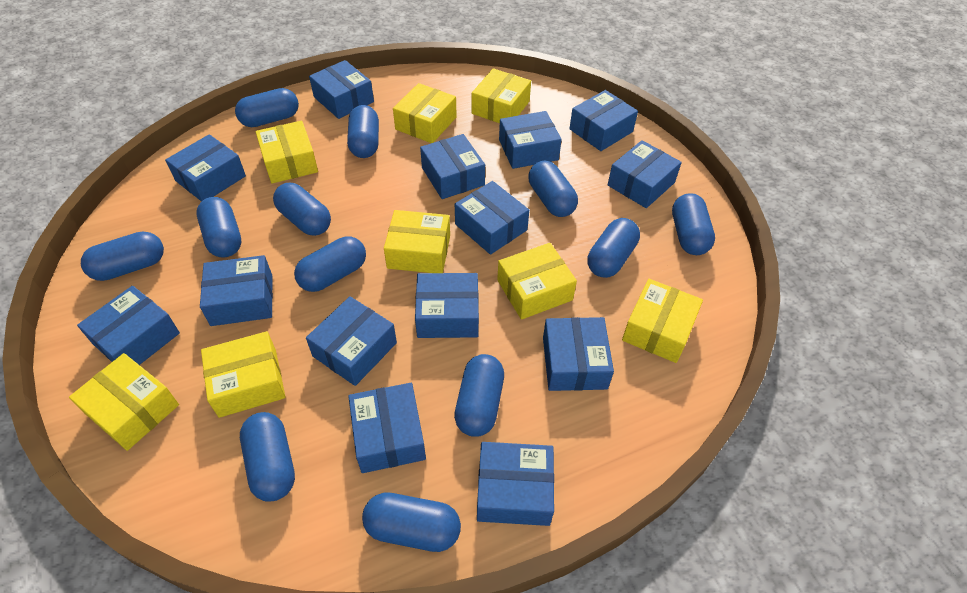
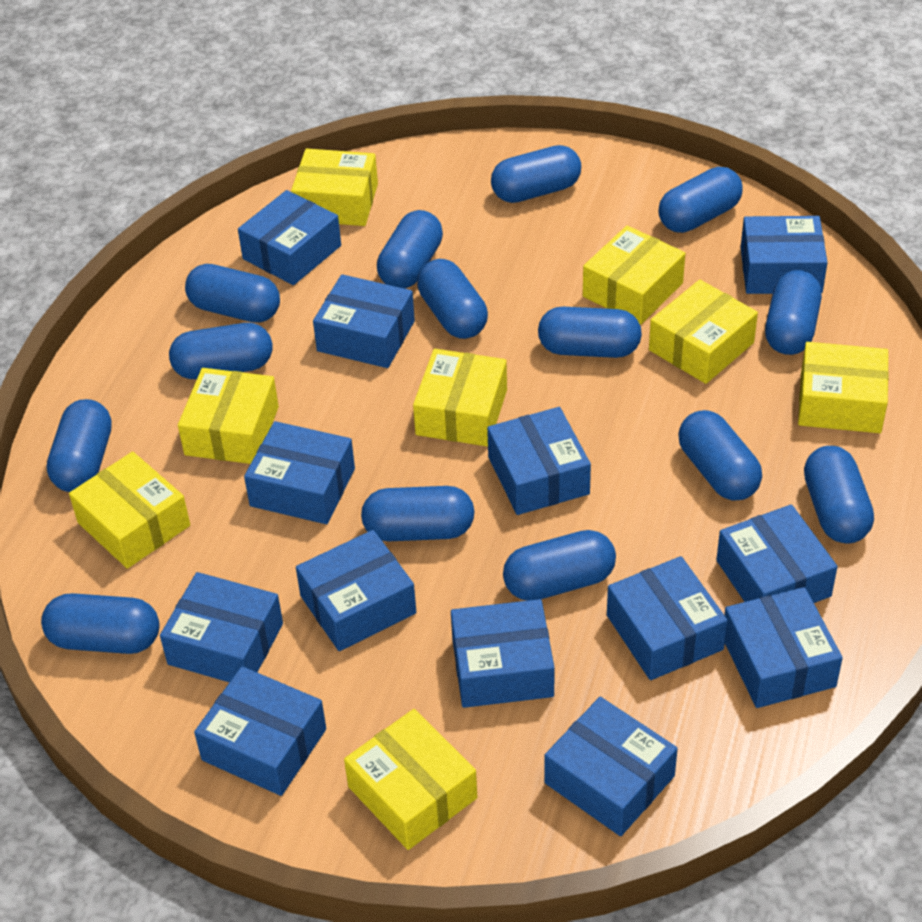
blue box: [77,286,180,365] [165,134,246,202] [200,255,273,326] [306,296,397,386] [309,60,374,119] [348,383,426,473] [415,273,479,338] [420,134,485,199] [455,181,529,255] [477,442,554,526] [499,111,562,169] [543,317,614,391] [569,90,638,151] [608,140,682,208] = 14 -> [160,572,283,682] [194,666,326,796] [238,190,341,285] [244,421,355,524] [296,530,416,651] [313,274,415,368] [451,599,555,708] [487,407,591,515] [544,697,678,836] [607,556,728,680] [716,504,837,603] [724,587,843,708] [741,216,828,294] = 13
blue capsule: [81,231,164,281] [196,197,241,257] [235,88,299,127] [240,412,295,501] [273,183,331,236] [294,236,366,292] [347,105,379,158] [362,493,461,552] [454,354,504,437] [528,161,578,217] [588,218,640,278] [672,193,715,255] = 12 -> [41,593,159,654] [47,399,112,492] [169,323,272,379] [185,264,280,323] [361,486,475,541] [377,210,443,289] [417,259,488,339] [491,145,581,203] [503,530,616,601] [538,307,642,358] [658,167,743,233] [678,410,762,500] [765,270,822,355] [804,446,874,543] = 14

